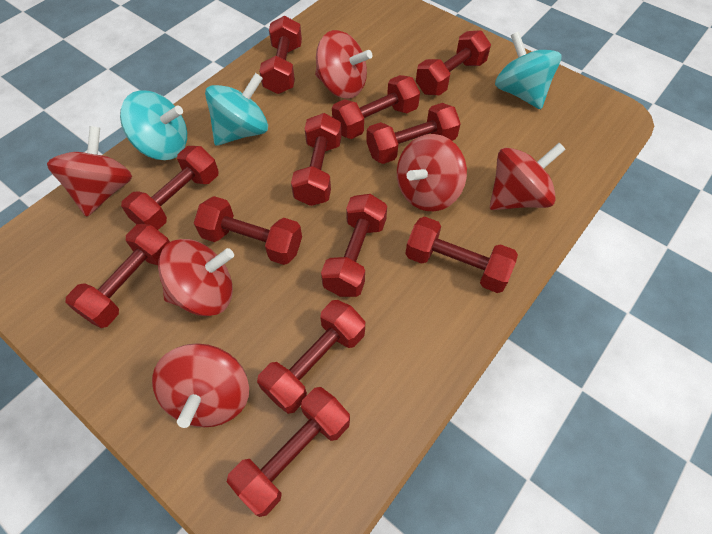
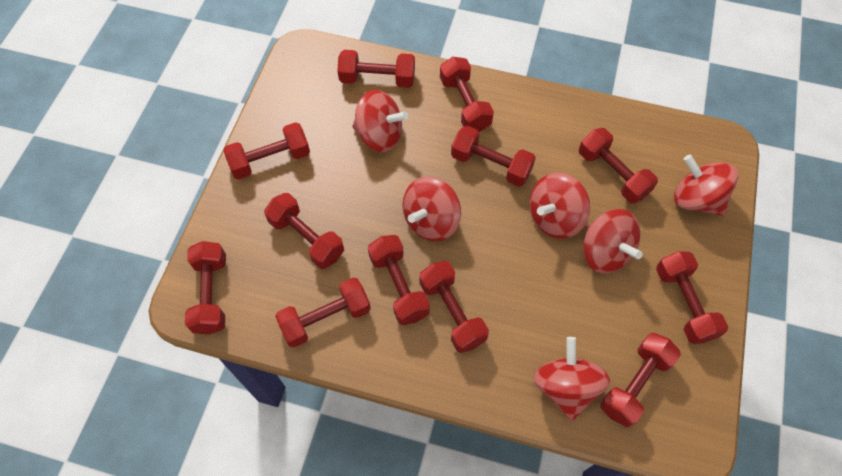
turquoise spinning top: [120,91,187,160] [205,73,268,146] [495,31,561,109] = 3 -> none = 0

